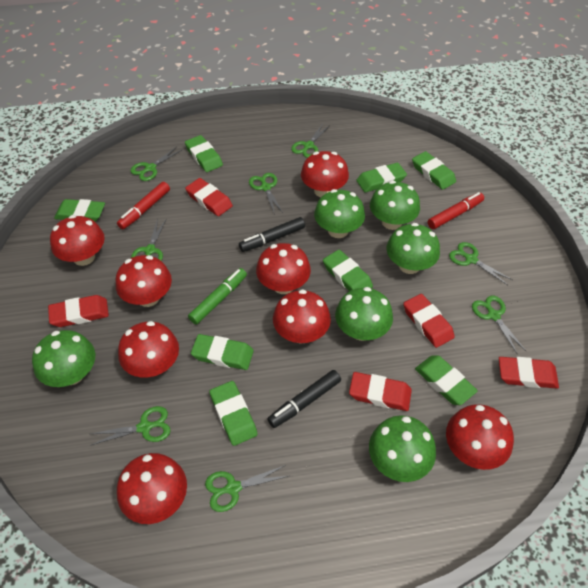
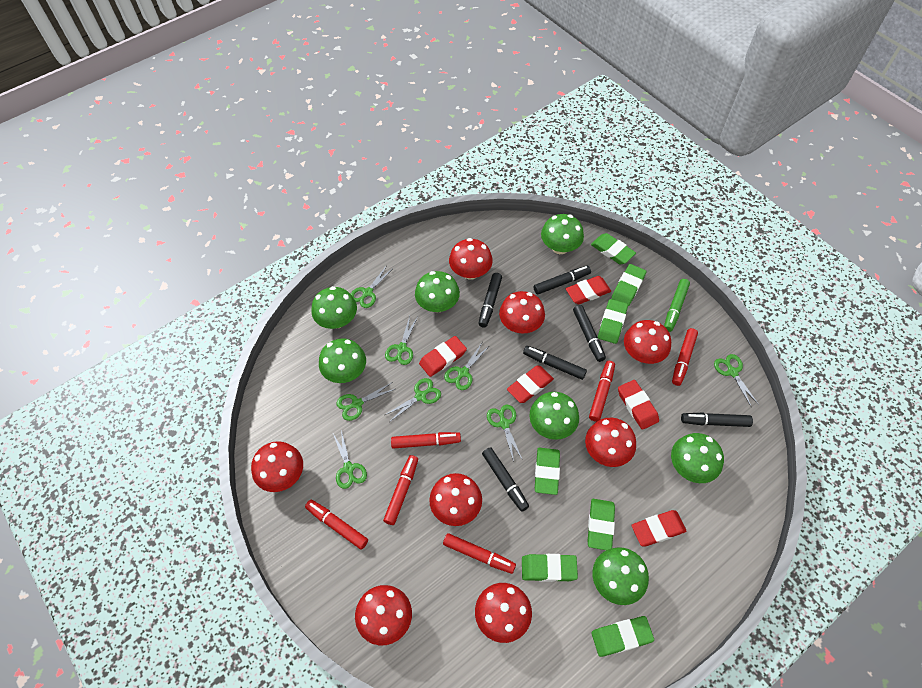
black marker: [239,217,305,252] [267,370,341,428] = 2 -> [478,273,502,328] [482,447,529,512] [523,346,587,380] [534,266,591,295] [573,305,606,362] [681,413,753,427] = 6
green eraser: [54,199,105,222] [185,135,223,172] [191,334,254,370] [209,381,258,446] [323,250,373,291] [356,163,407,193] [412,151,456,190] [415,355,478,405] = 8 -> [522,554,578,582] [535,448,560,495] [587,499,615,550] [591,233,636,264] [591,616,654,657] [598,299,628,344] [612,264,646,306] = 7
green mushroom: [32,330,95,387] [314,189,365,238] [335,287,393,341] [369,415,436,482] [370,181,420,230] [387,223,440,274] = 6 -> [311,286,357,329] [319,338,366,383] [415,271,460,313] [529,392,579,440] [541,214,584,254] [592,547,649,605] [671,433,724,483] = 7
red marker: [117,182,170,229] [428,192,484,229] = 2 -> [305,500,368,550] [383,455,418,525] [391,432,461,449] [443,533,516,574] [589,361,615,422] [672,328,698,386] = 6

